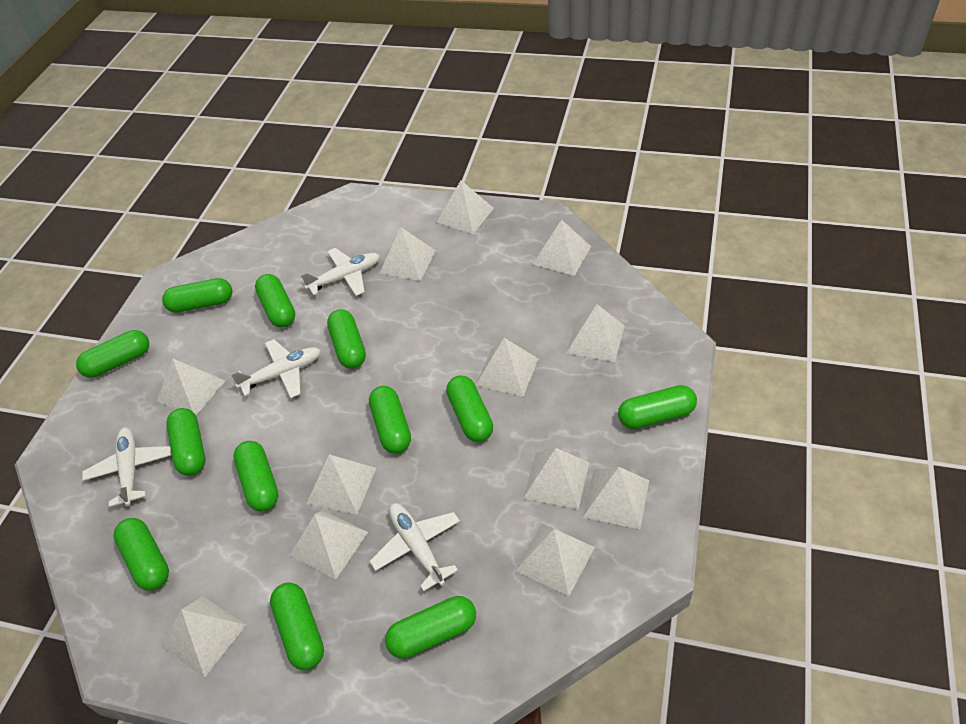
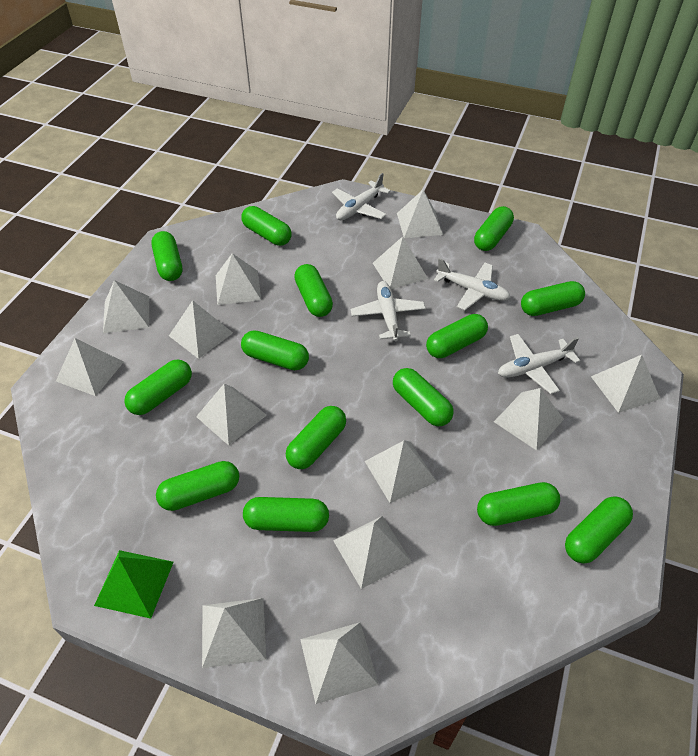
green capsule: [76,330,149,378] [113,518,169,591] [162,278,232,313] [166,408,205,476] [233,441,278,512] [255,274,295,328] [270,582,324,670] [327,309,366,369] [369,386,411,454] [385,596,476,659] [446,376,493,442] [618,385,697,429] = 12 -> [124,359,192,415] [151,231,182,281] [156,461,239,511] [241,206,292,246] [241,330,309,370] [243,497,329,532] [286,406,346,469] [294,264,333,317] [393,368,453,426] [426,314,488,358] [474,206,514,251] [477,482,560,526] [521,281,585,316] [565,496,633,564] = 14
green pyramid: none = 0 -> [94,550,173,619] = 1
white pyramid: [157,358,225,415] [161,597,246,677] [289,510,368,579] [306,454,376,514] [380,227,436,281] [437,180,494,234] [475,338,538,397] [515,523,595,597] [523,448,589,510] [533,220,591,276] [566,304,625,362] [583,467,649,529] = 12 -> [56,338,124,396] [103,280,149,333] [169,300,233,359] [196,383,267,446] [202,598,266,668] [216,253,261,305] [300,622,379,704] [333,516,412,589] [365,440,437,503] [373,236,428,289] [397,190,443,238] [494,388,564,451] [591,355,660,413] = 13

